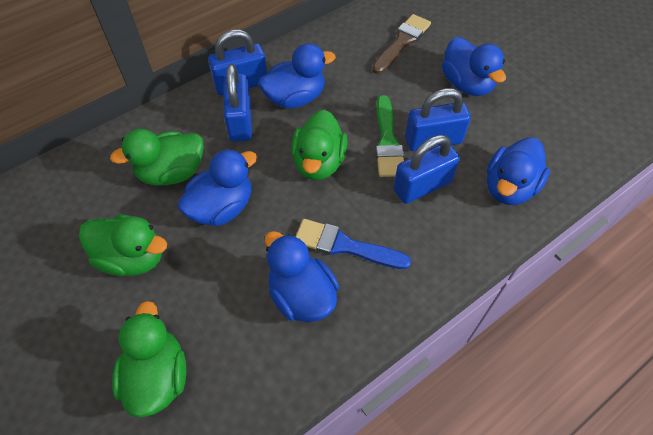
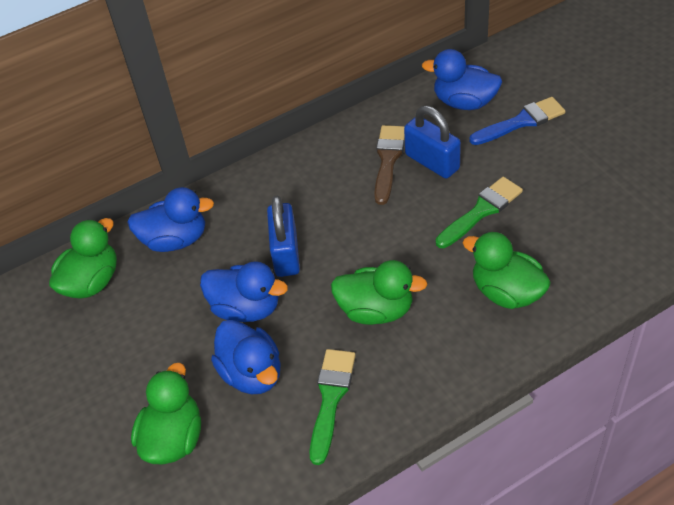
blue duck: [177,149,257,226] [258,43,336,108] [265,231,339,322] [442,37,506,96] [487,137,550,205] = 5 -> [127,187,214,252] [200,261,288,322] [211,320,281,394] [422,49,502,110] = 4
blue padlock: [208,29,267,95] [224,64,252,142] [393,135,460,204] [405,88,471,151] = 4 -> [267,196,300,277] [404,106,461,179] = 2
green brush: [376,95,404,177] = 1 -> [309,349,356,465] [436,177,523,248] = 2

